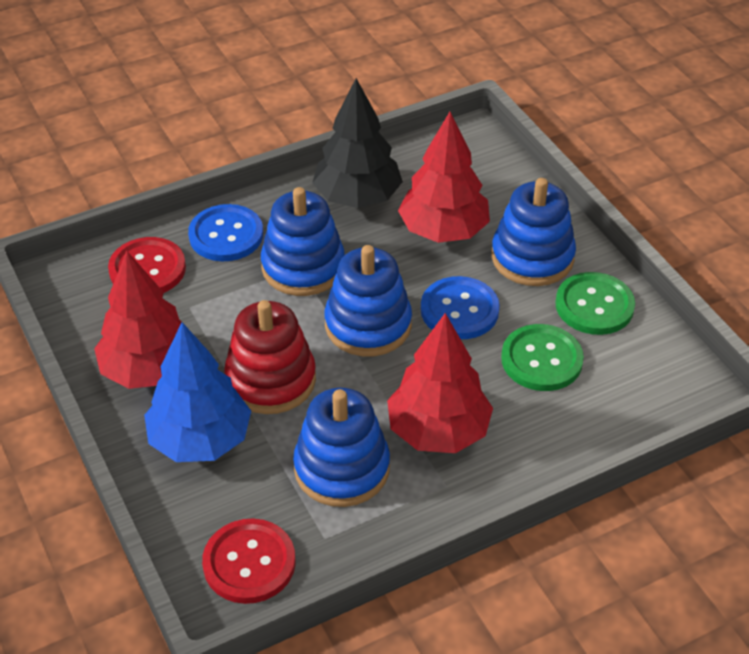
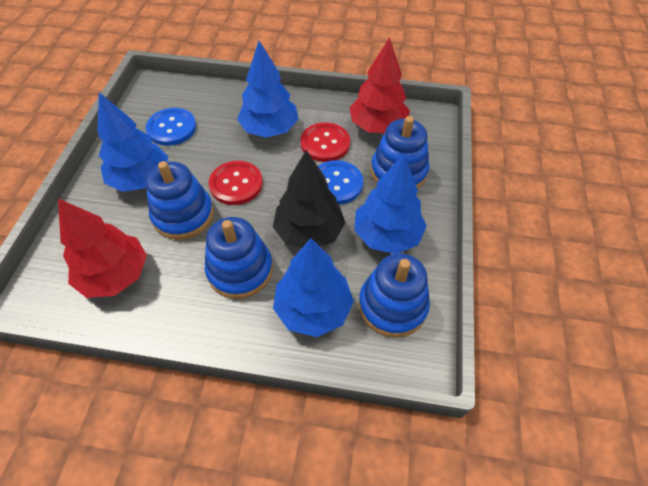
blue tree: [144,322,251,462] = 1 -> [98,92,169,192] [237,41,299,138] [273,238,354,337] [354,154,427,254] = 4
green button: [501,324,584,391] [555,272,635,335] = 2 -> none = 0
red stacking toy: [224,300,316,414] = 1 -> none = 0
red tree: [94,251,182,389] [387,313,493,453] [398,112,490,243] = 3 -> [58,199,147,298] [349,37,410,133] = 2

